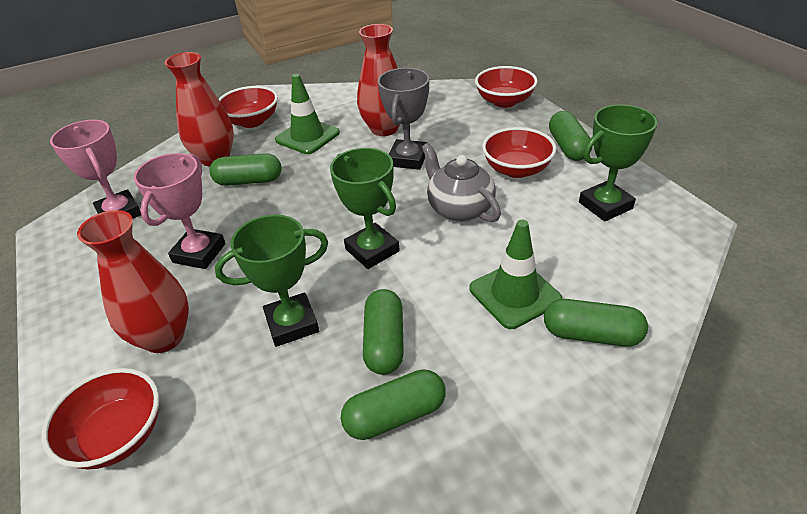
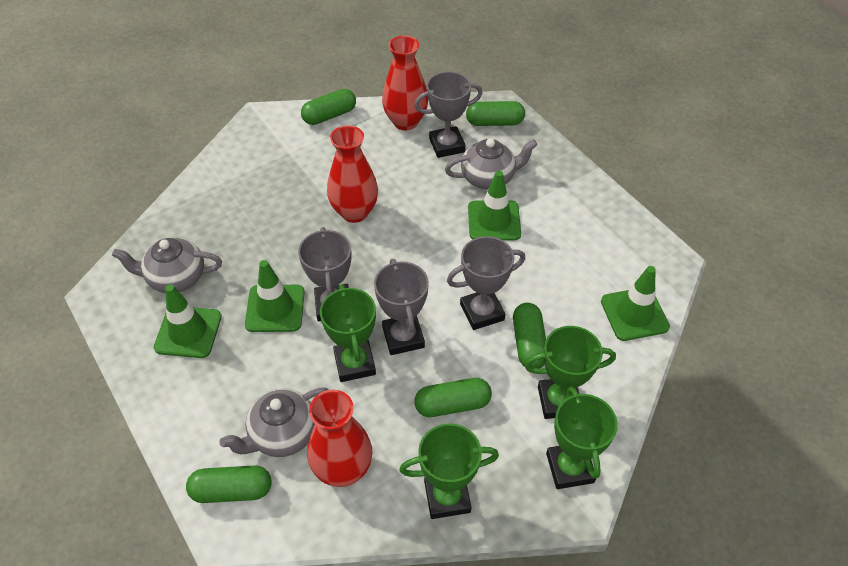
green traffic cone: [275,74,340,154] [470,220,562,329] = 2 -> [154,284,222,358] [245,260,305,332] [468,171,521,241] [601,266,670,341] = 4
green trophy: [215,215,328,347] [330,148,400,269] [579,105,657,221] = 3 -> [320,284,376,382] [399,423,499,519] [524,326,616,419] [546,386,618,489] = 4
grey teapot: [422,143,501,222] = 1 -> [112,238,222,293] [219,387,328,457] [445,139,537,190] = 3
grey trophy: [378,68,429,170] = 1 -> [298,227,351,322] [374,259,429,355] [414,71,482,158] [447,236,525,330] = 4
pink trophy: [50,120,141,219] [134,153,226,269] = 2 -> none = 0
red bowl: [42,368,159,469] [219,86,278,128] [475,66,538,108] [482,127,556,178] = 4 -> none = 0

